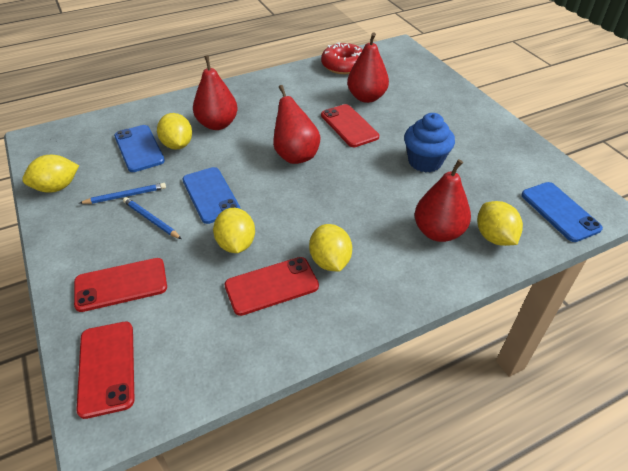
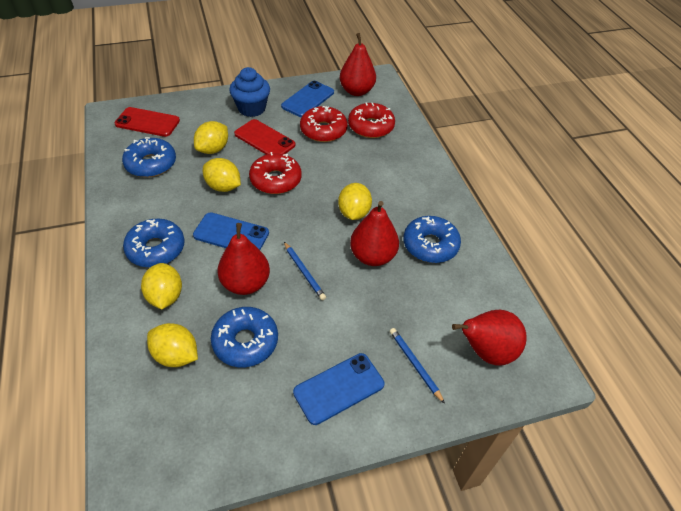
blue donut: none = 0 -> [122,137,176,177] [123,219,185,267] [211,307,278,367] [403,216,461,263] = 4
red donut: [321,43,363,74] = 1 -> [249,152,302,194] [300,106,348,142] [348,102,395,138] = 3
red phone: [74,258,167,312] [76,322,134,419] [224,257,319,316] [321,104,379,147] = 4 -> [114,107,180,137] [234,119,295,155] = 2

